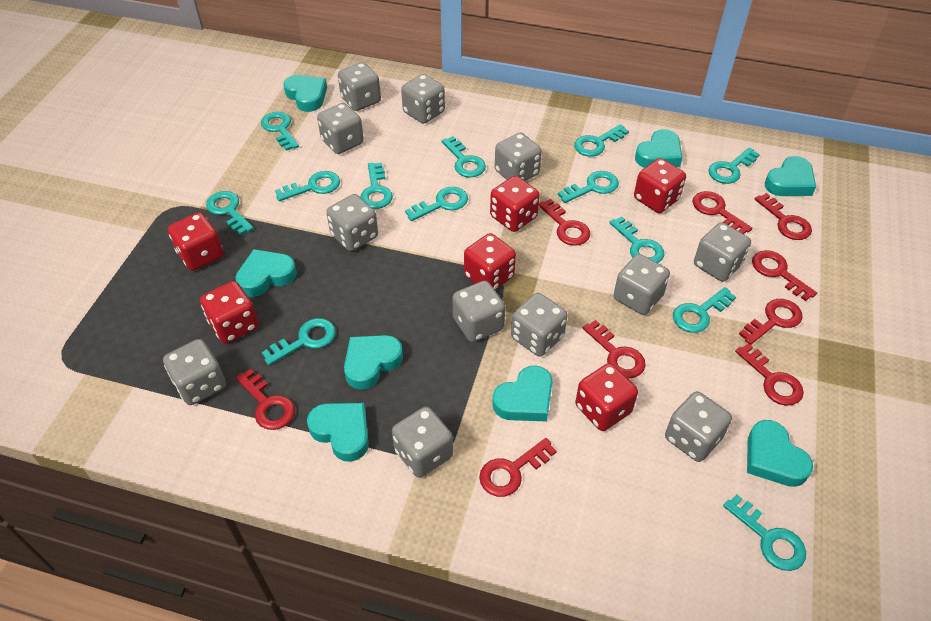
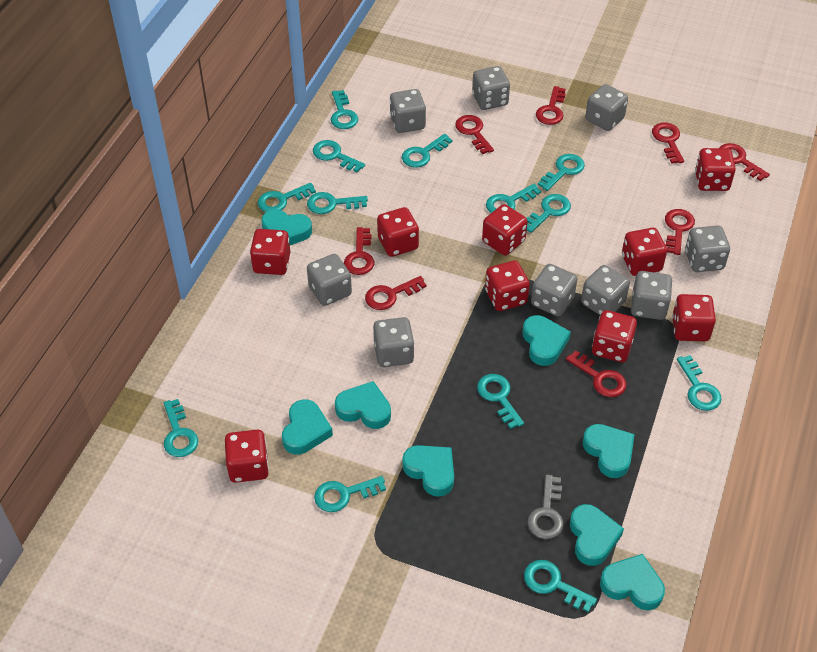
grey dice: [163,339,226,405] [317,103,364,154] [326,194,378,251] [338,62,381,111] [392,406,453,478] [401,74,445,124] [452,281,505,342] [495,133,542,181] [511,293,568,357] [614,254,670,315] [665,391,732,462] [694,222,751,282] = 12 -> [307,254,352,306] [373,317,414,367] [390,89,426,133] [472,66,510,110] [531,264,577,317] [581,265,630,315] [585,84,628,131] [631,271,672,320] [685,225,730,272] = 9
grey key: none = 0 -> [527,474,564,539] = 1
red dice: [168,212,224,271] [200,281,259,344] [464,233,516,290] [490,176,540,232] [575,363,638,431] [634,158,686,213] = 6 -> [225,430,269,483] [250,229,290,275] [377,207,419,257] [482,204,528,256] [485,260,530,311] [592,310,637,362] [622,228,667,276] [672,294,716,341] [695,148,736,191] = 9
red key: [236,369,295,430] [479,438,556,497] [539,199,590,246] [583,320,646,379] [692,191,752,234] [735,343,804,406] [739,299,803,345] [752,250,817,301] [755,193,812,240] = 9 -> [344,227,374,275] [365,276,426,310] [455,115,494,154] [536,86,566,125] [566,351,627,397] [652,123,684,163] [665,209,695,255] [719,143,770,181] = 8

